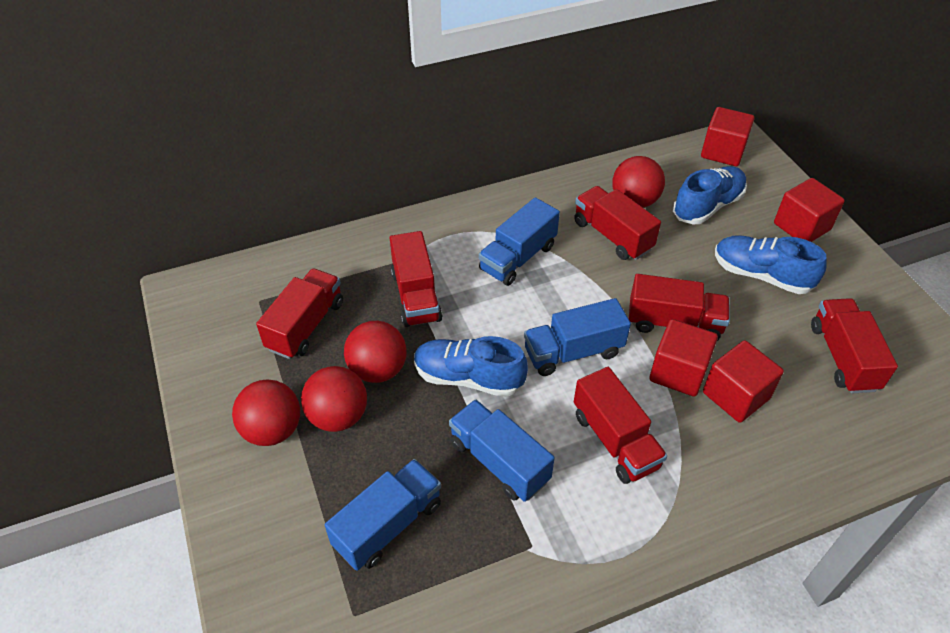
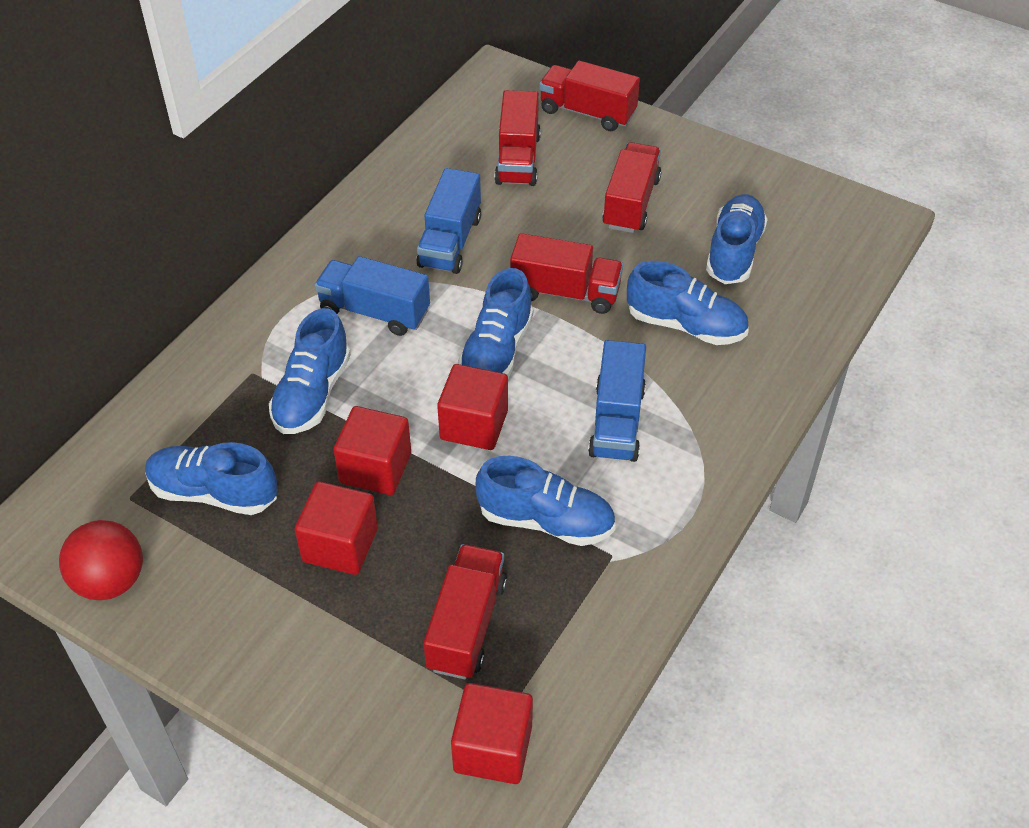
blue shoe: [414,336,528,397] [673,166,747,225] [715,235,827,294] = 3 -> [145,442,278,515] [269,308,351,434] [458,268,533,378] [475,456,616,546] [627,261,749,345] [706,194,768,284] = 6
blue truck: [325,459,441,571] [449,399,555,502] [479,197,560,286] [524,298,631,376] = 4 -> [314,256,430,336] [417,168,481,274] [588,340,646,462] = 3
red ball: [232,379,300,446] [301,366,367,432] [344,321,407,383] [612,156,665,208] = 4 -> [59,520,143,600] = 1
red truck: [256,268,343,359] [390,231,442,327] [574,186,661,260] [574,367,667,484] [629,274,730,341] [811,298,898,394] = 6 -> [423,544,507,679] [494,90,541,186] [510,233,623,314] [539,61,640,131] [602,142,661,233] = 5

